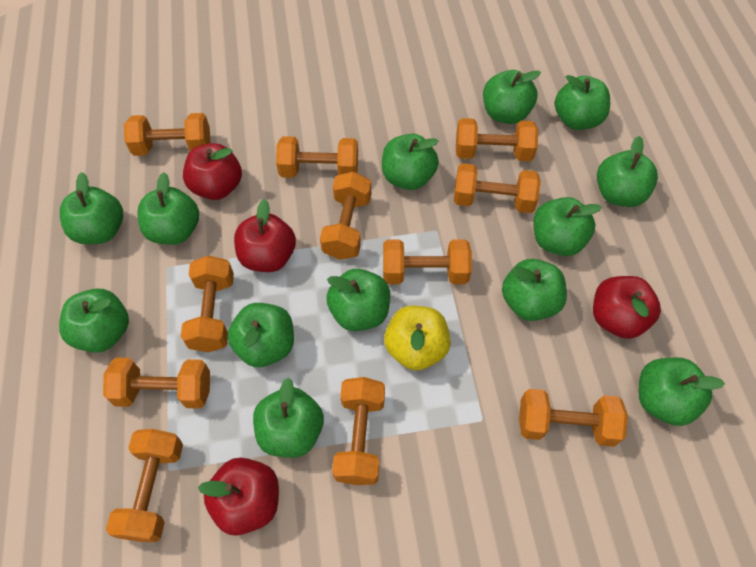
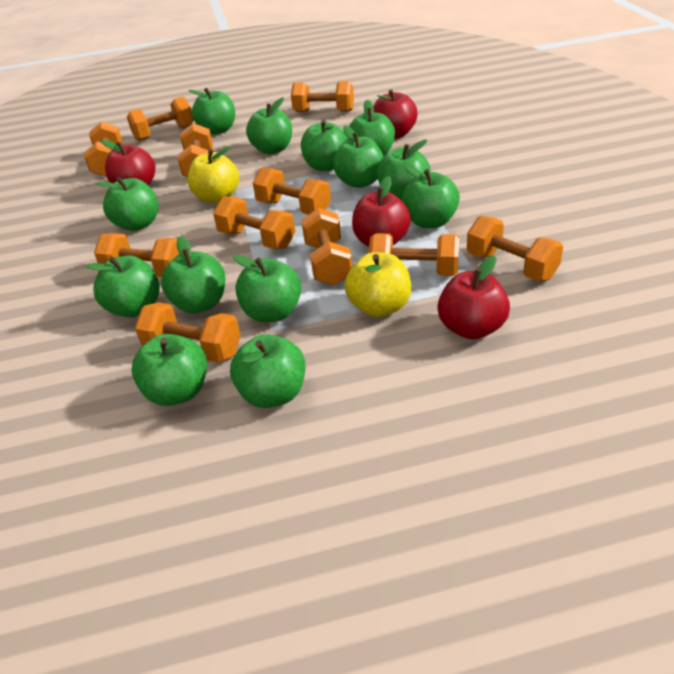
yellow apple: [384,306,451,370] = 1 -> [188,147,239,203] [344,252,411,317] = 2

